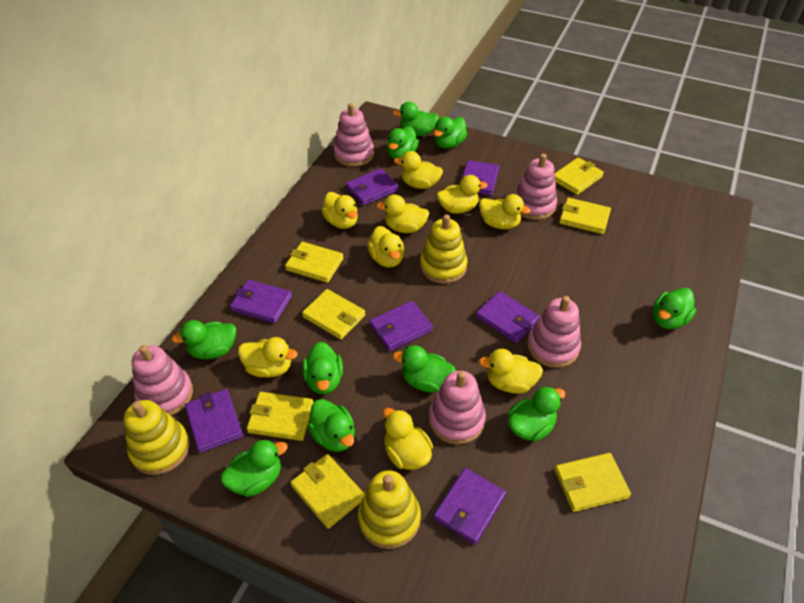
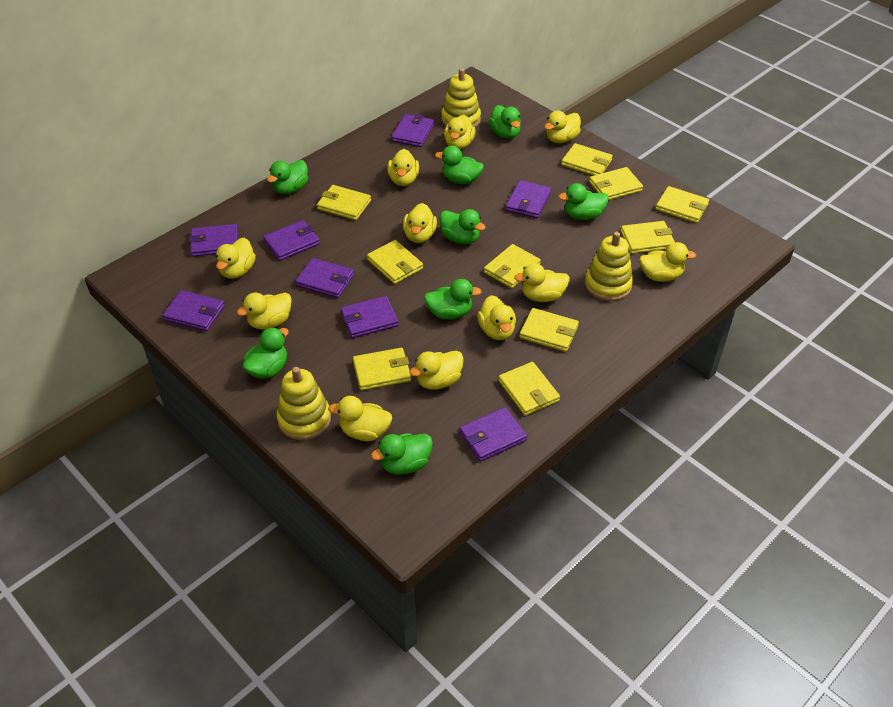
green duck: [172,320,236,359] [221,439,288,497] [302,342,343,394] [307,399,355,452] [387,126,419,159] [392,345,456,392] [393,102,439,136] [434,117,467,149] [508,386,565,442] [653,288,696,329] = 10 -> [243,327,289,379] [267,160,308,194] [371,433,433,475] [424,279,482,319] [435,145,484,184] [440,209,485,244] [489,105,521,139] [558,183,609,220] = 8
pink stacking toy: [132,345,193,416] [334,103,374,167] [429,371,486,445] [514,154,557,220] [527,296,581,368] = 5 -> none = 0
purple wallet: [185,389,243,453] [230,279,292,323] [346,168,399,206] [369,301,433,351] [433,468,506,545] [462,160,499,196] [476,291,540,343] = 7 -> [162,290,225,331] [189,224,238,257] [263,220,320,261] [295,258,354,298] [341,296,399,338] [391,114,434,147] [459,407,527,462] [506,180,551,218] = 8
yellow duck: [238,337,298,378] [321,192,358,229] [367,226,404,268] [376,195,430,233] [383,408,433,470] [394,151,443,189] [437,175,488,214] [478,349,543,394] [479,194,531,229] = 9 -> [216,238,256,279] [237,293,292,329] [328,396,392,441] [387,149,419,186] [403,203,437,243] [410,350,464,390] [444,115,476,149] [477,295,516,340] [514,263,570,302] [544,111,581,143] [639,242,696,282] = 11
yellow wallet: [247,392,314,441] [285,242,344,283] [290,454,365,529] [302,289,365,340] [554,157,604,195] [555,453,631,512] [559,198,611,234] = 7 -> [317,185,371,220] [353,348,411,391] [367,240,423,284] [484,244,541,289] [498,362,560,416] [519,308,579,352] [561,143,613,176] [589,167,643,200] [621,221,675,254] [656,186,709,223] = 10

